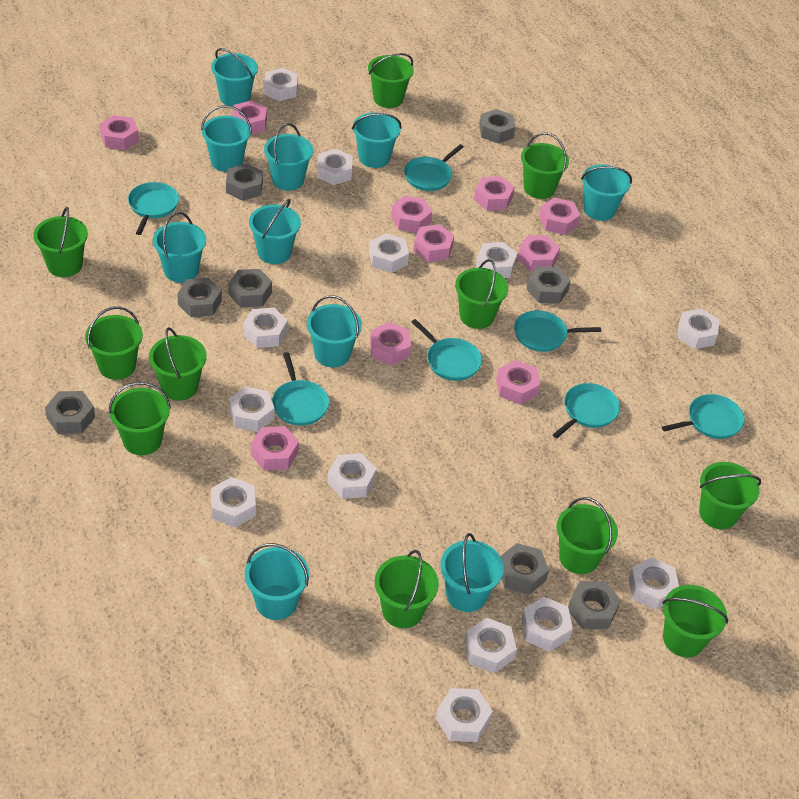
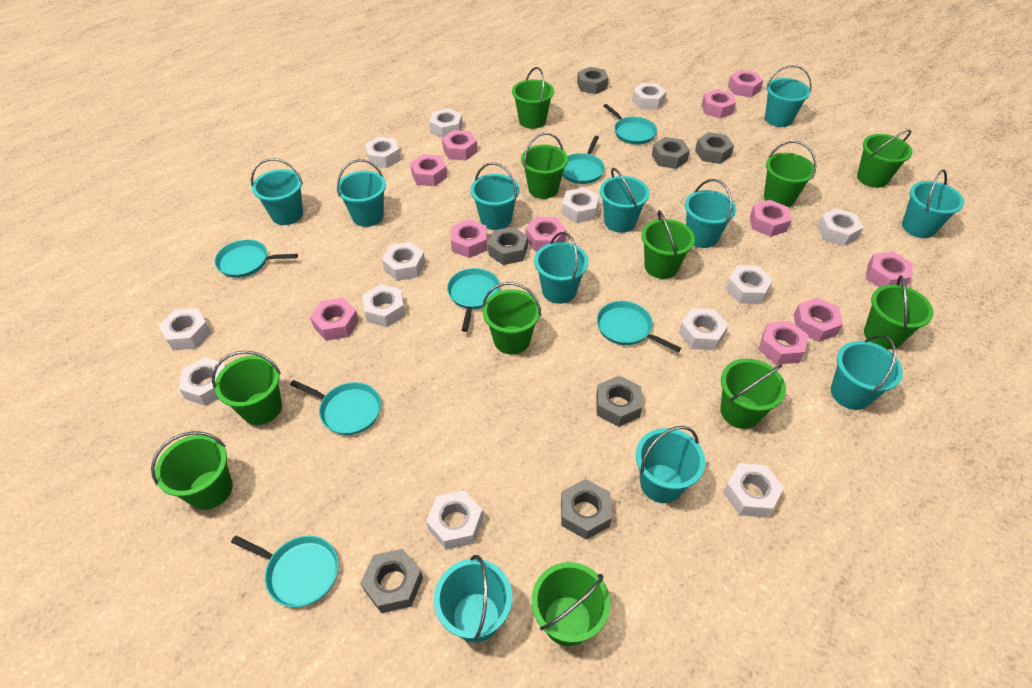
grey nut: [45,391,95,434] [177,278,222,317] [226,163,263,201] [228,269,272,307] [479,109,516,144] [500,543,549,595] [526,266,571,304] [568,581,621,629] = 8 -> [360,549,423,613] [488,227,528,265] [561,479,612,540] [577,67,609,94] [596,376,642,427] [652,137,690,169] [695,132,734,164] = 7
pink nut: [99,115,139,150] [232,100,267,134] [251,426,299,471] [370,322,411,366] [391,196,432,233] [413,224,454,262] [474,176,515,211] [496,360,540,405] [517,235,560,271] [539,197,581,235] = 10 -> [310,298,359,341] [410,154,447,186] [442,130,478,160] [451,220,487,258] [526,217,566,251] [702,89,736,118] [728,70,763,97] [750,200,791,237] [759,321,809,365] [794,297,843,342] [866,252,913,287] = 11
turquoise bucket: [153,212,206,283] [201,105,252,172] [211,48,258,106] [245,543,309,620] [249,199,301,264] [264,123,313,191] [307,295,362,367] [352,113,401,168] [440,533,504,612] [581,164,632,221] = 10 -> [251,158,303,225] [336,159,386,227] [434,555,512,643] [470,162,520,230] [534,232,589,304] [600,168,649,233] [636,426,705,503] [685,179,736,248] [765,65,812,127] [831,335,903,410] [902,170,964,238] = 11

